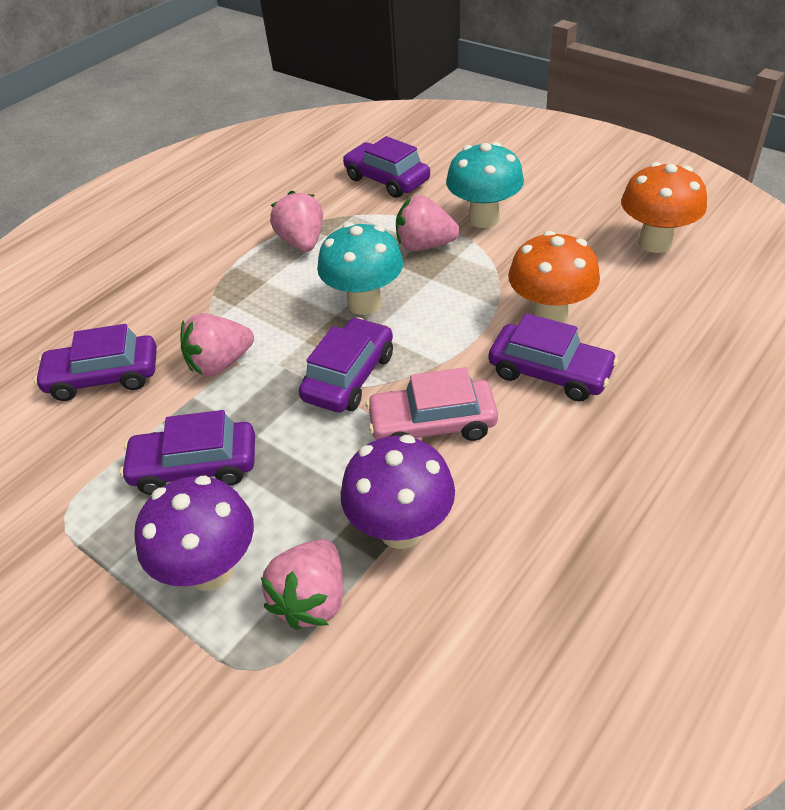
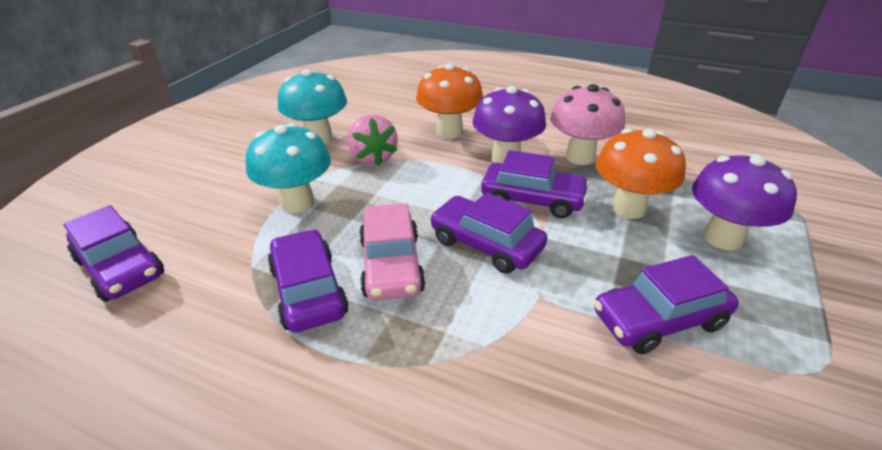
pink mushroom: none = 0 -> [550,84,625,165] = 1
pink strawberry: [181,313,254,376] [261,539,344,630] [270,190,323,252] [396,195,460,251] = 4 -> [348,114,398,166] = 1

